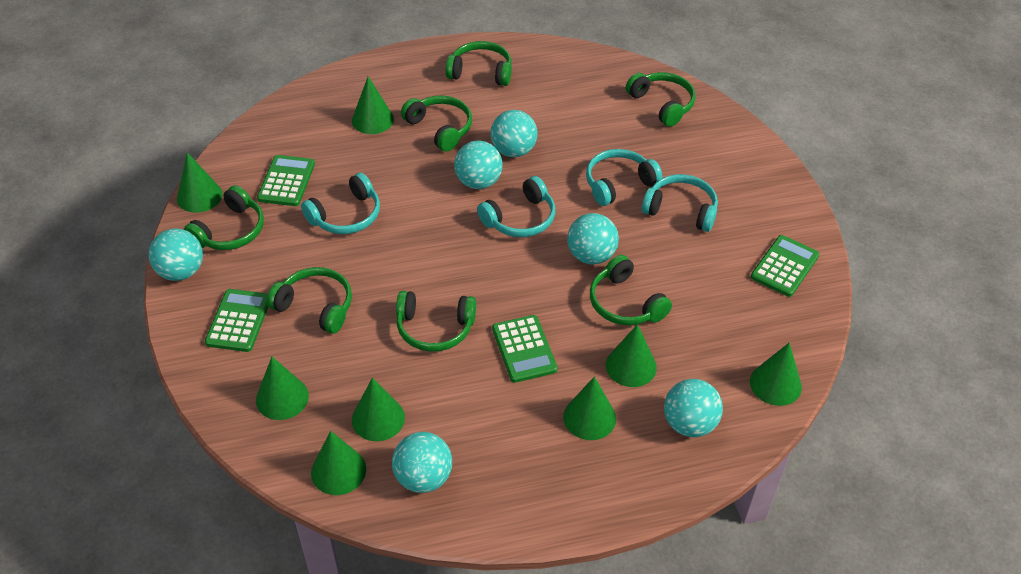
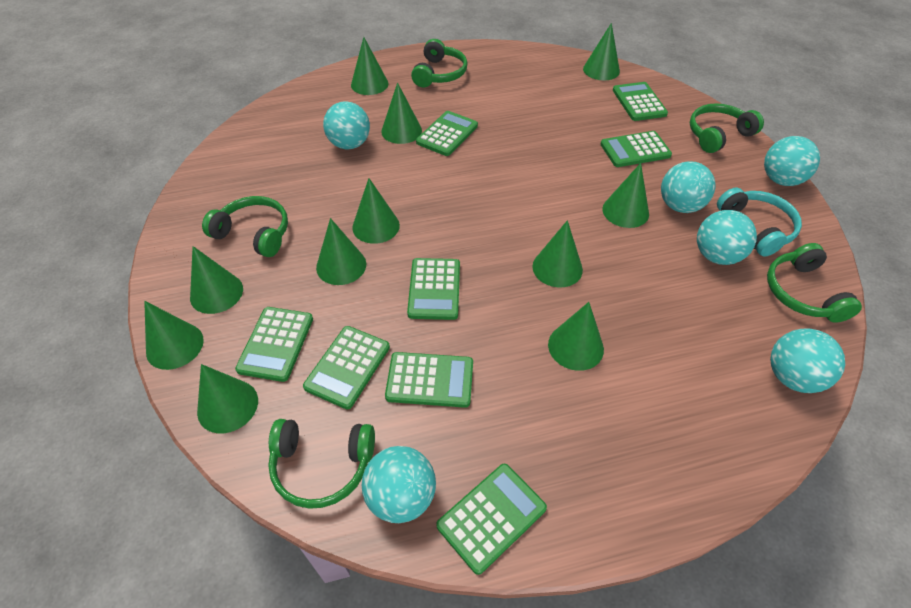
green calculator: [205,289,268,352] [257,155,315,206] [492,315,558,383] [751,235,819,297] = 4 -> [235,307,313,382] [303,326,390,409] [385,352,473,408] [407,258,460,320] [416,111,478,156] [436,464,547,575] [601,131,672,167] [613,82,668,121] = 8
green cone: [177,152,223,213] [256,357,309,420] [311,431,366,495] [352,76,394,134] [352,377,405,441] [563,376,616,440] [606,324,657,387] [750,343,802,406] = 8 -> [144,301,204,370] [190,246,243,314] [197,364,258,433] [316,218,366,285] [351,37,389,95] [352,178,400,244] [381,82,422,144] [532,220,583,287] [548,302,604,371] [583,23,620,80] [602,163,649,228] = 11
green headphones: [183,185,264,250] [267,267,352,334] [396,291,476,352] [401,96,472,152] [445,41,512,86] [590,255,672,325] [626,72,695,127] = 7 -> [202,196,288,257] [268,419,375,509] [411,39,468,87] [690,103,764,153] [767,243,862,323] = 5
turquoise headphones: [301,173,380,234] [477,176,555,237] [586,149,662,206] [642,174,718,232] = 4 -> [717,188,802,257] = 1

